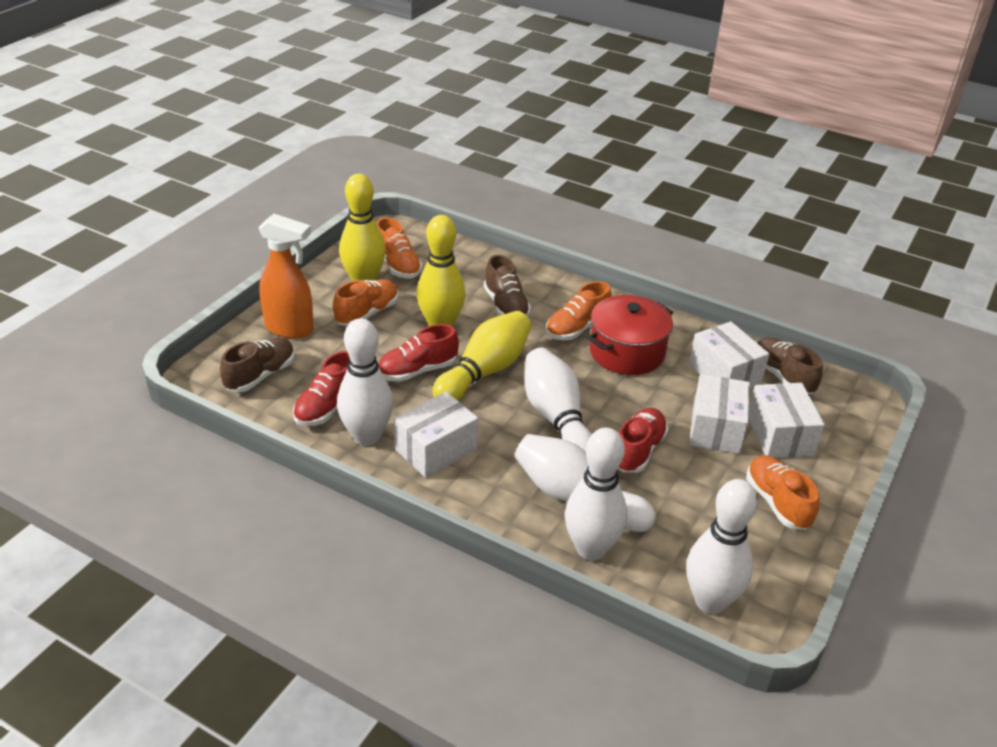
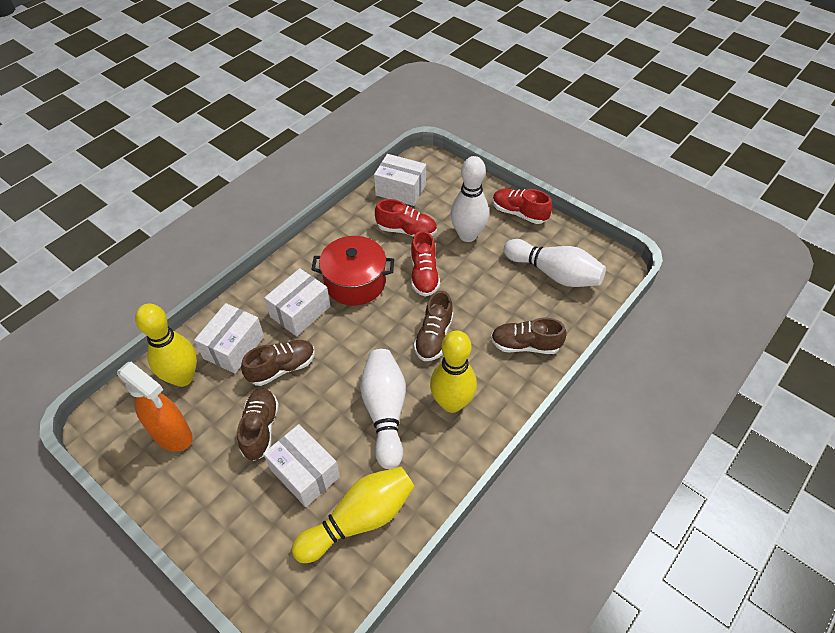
brown shoe: [220,338,295,392] [484,255,531,317] [758,337,823,394] = 3 -> [237,388,279,461] [241,340,315,386] [414,291,453,361] [491,318,567,354] = 4
orange shoe: [333,279,398,326] [376,217,422,279] [546,281,612,340] [746,455,819,530] = 4 -> none = 0
white bowling pin: [337,318,393,446] [515,434,656,532] [525,348,592,452] [565,428,627,560] [686,479,758,614] = 5 -> [360,349,406,469] [451,156,489,242] [504,239,606,287] = 3

